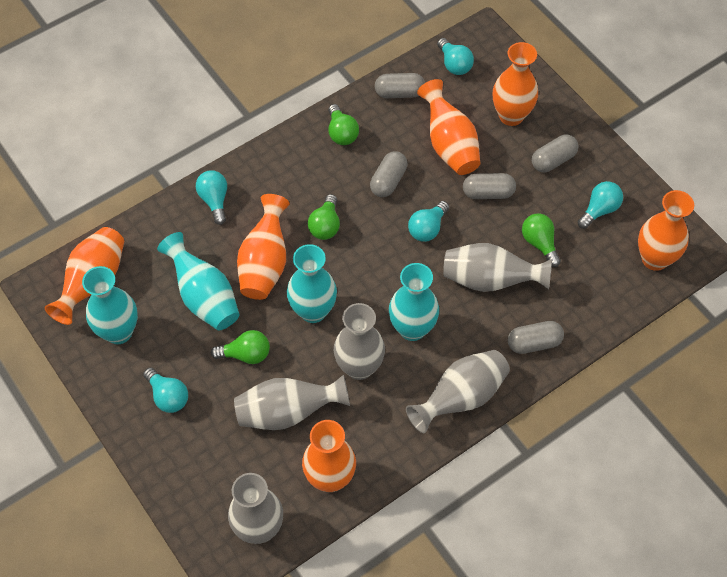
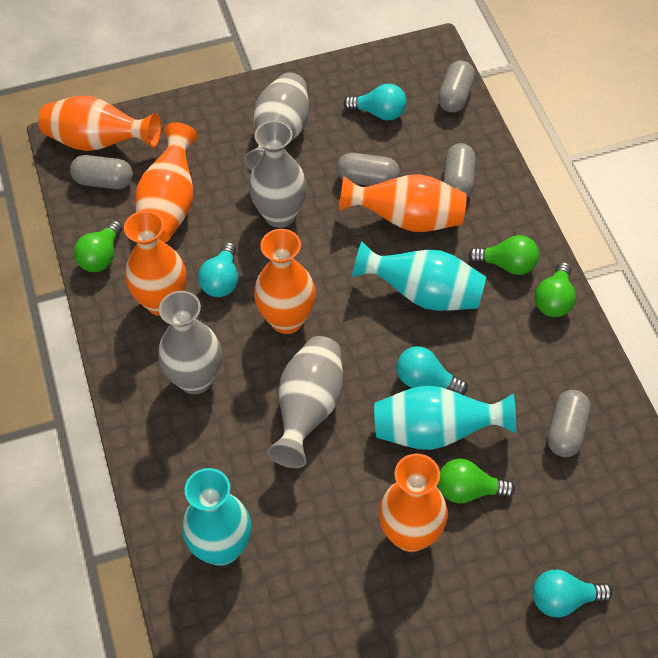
grey vase: [228,473,283,544] [234,375,350,430] [334,303,385,380] [406,350,510,433] [443,243,552,292] = 5 -> [158,291,222,394] [244,72,309,171] [249,121,307,228] [267,336,343,468] = 4
turquoise light bulb: [143,367,188,413] [196,171,227,225] [408,201,449,242] [437,38,474,75] [578,181,623,229] = 5 -> [198,242,238,297] [343,84,407,121] [397,346,468,395] [533,569,612,617] = 4
turquoise vase: [82,266,138,344] [157,232,239,331] [287,244,337,323] [389,263,439,341] = 4 -> [182,468,251,566] [352,242,486,311] [374,385,516,450] = 3

